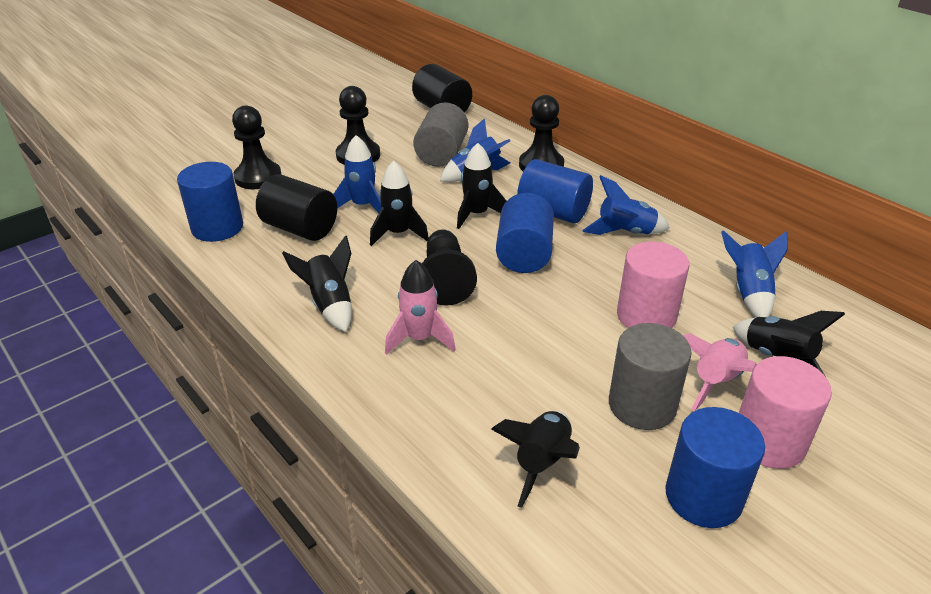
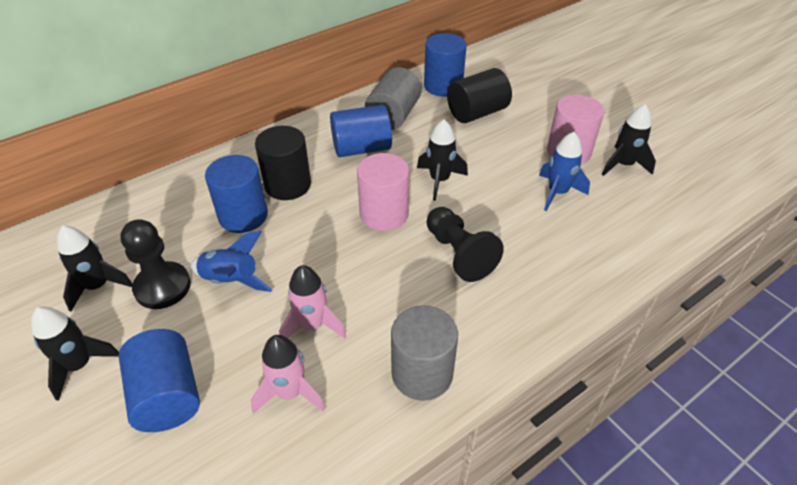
black pawn: [232,105,281,189] [336,86,380,165] [422,229,477,306] [519,95,564,171] = 4 -> [120,219,191,309] [427,207,504,282] = 2
black rocket: [282,235,352,332] [370,161,429,246] [457,143,507,229] [491,411,580,508] [733,311,845,377] = 5 -> [31,306,119,401] [57,225,133,312] [417,119,468,201] [602,104,656,176] = 4
blue rocket: [333,135,381,213] [440,118,510,182] [582,175,670,235] [721,230,788,317] = 4 -> [190,231,273,292] [539,132,590,211] = 2

